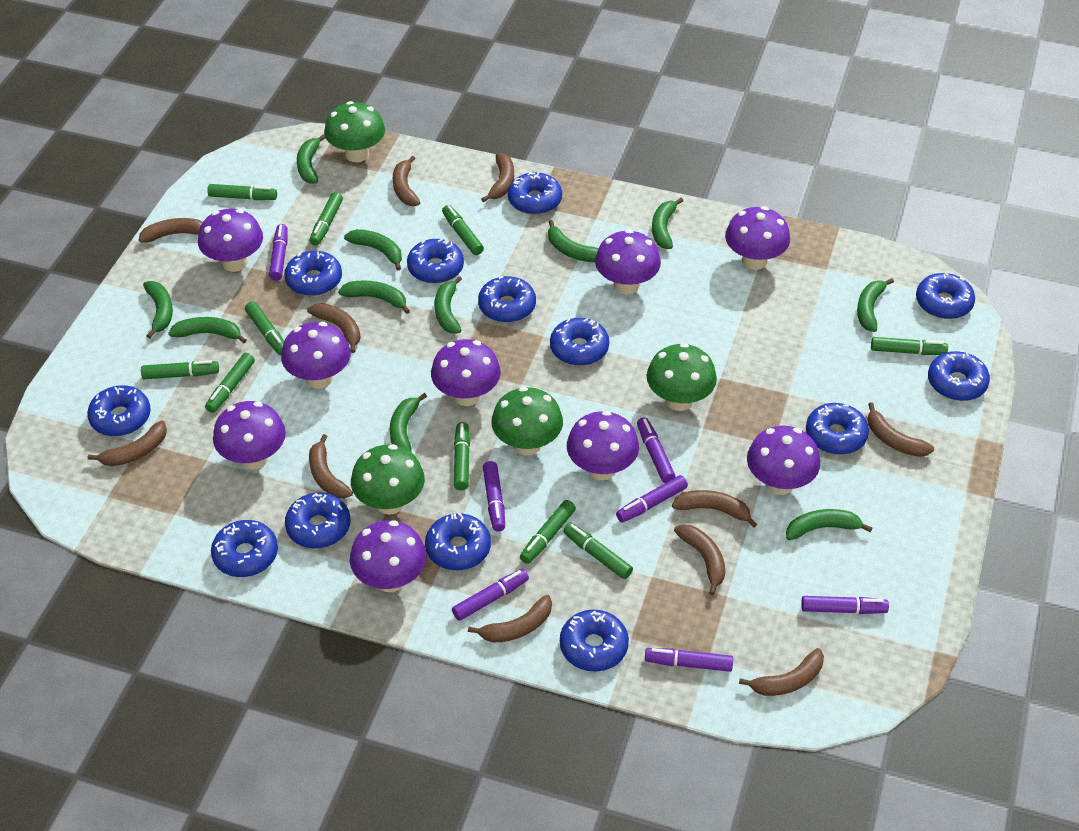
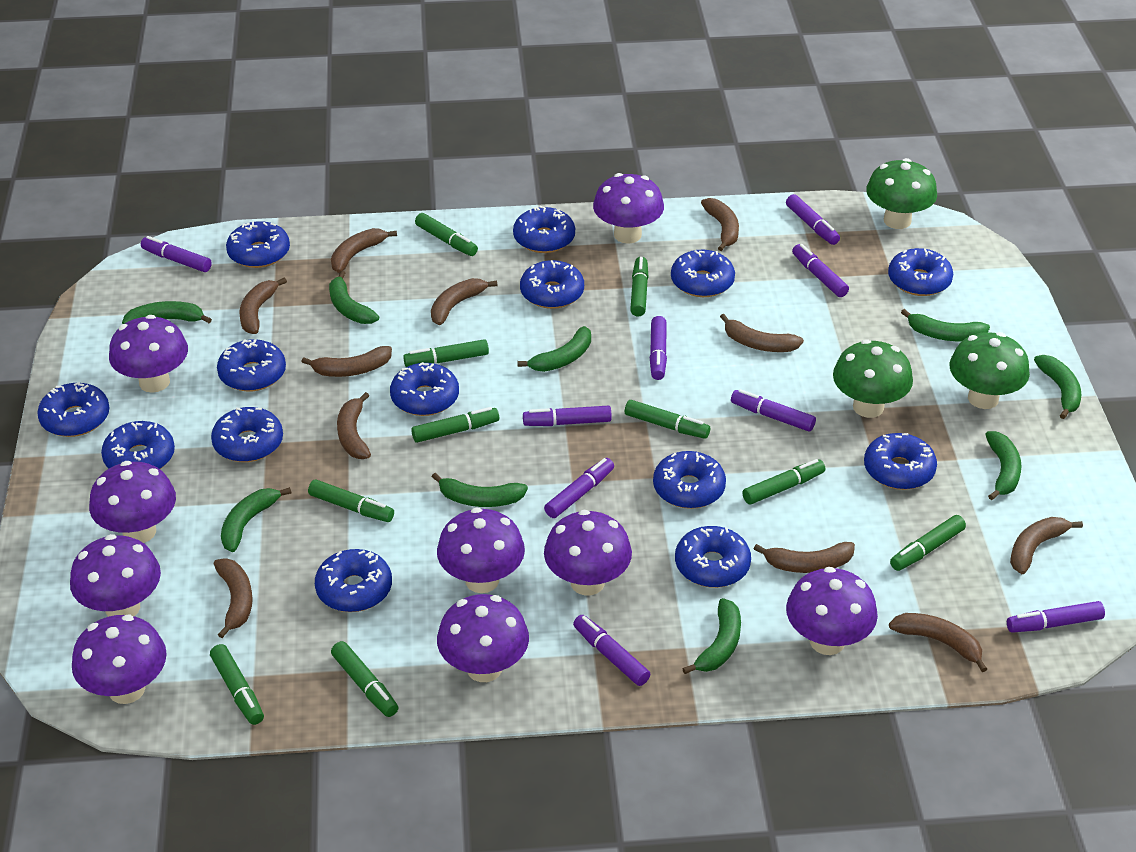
blue donut: [87,385,151,436] [211,520,278,577] [284,251,342,296] [285,492,350,548] [407,239,464,284] [425,513,491,570] [478,276,536,323] [508,172,562,215] [550,318,609,366] [560,610,629,672] [806,403,869,455] [916,272,975,319] [928,351,990,401] = 13 -> [37,382,109,437] [101,421,175,469] [211,407,283,462] [217,339,286,392] [226,221,290,268] [315,549,392,612] [390,362,459,416] [513,206,575,253] [520,260,584,309] [653,451,726,509] [671,250,735,297] [675,526,751,588] [864,433,937,490] [888,248,953,296] = 14
green banana: [143,281,173,338] [169,317,247,343] [297,134,325,184] [338,280,410,314] [344,229,402,271] [390,393,427,452] [435,276,462,334] [548,220,599,262] [652,198,683,249] [786,509,872,540] [857,278,894,332] = 11 -> [122,301,212,324] [221,487,292,552] [329,271,379,324] [432,473,528,507] [517,326,591,372] [682,598,741,674] [901,309,990,341] [985,431,1022,500] [1034,355,1081,419] = 9
green mushroom: [324,101,385,162] [351,444,425,515] [491,387,563,456] [646,343,717,411] = 4 -> [833,339,913,418] [866,158,937,229] [950,332,1030,409] = 3
purple marker: [269,224,288,281] [452,569,529,621] [483,461,505,531] [616,475,688,523] [637,417,676,483] [645,648,733,672] [801,596,889,614] = 7 -> [141,236,212,272] [523,406,612,426] [544,458,614,518] [573,615,651,686] [650,316,667,380] [731,389,816,432] [786,194,840,245] [792,244,849,297] [1007,601,1105,633] = 9

